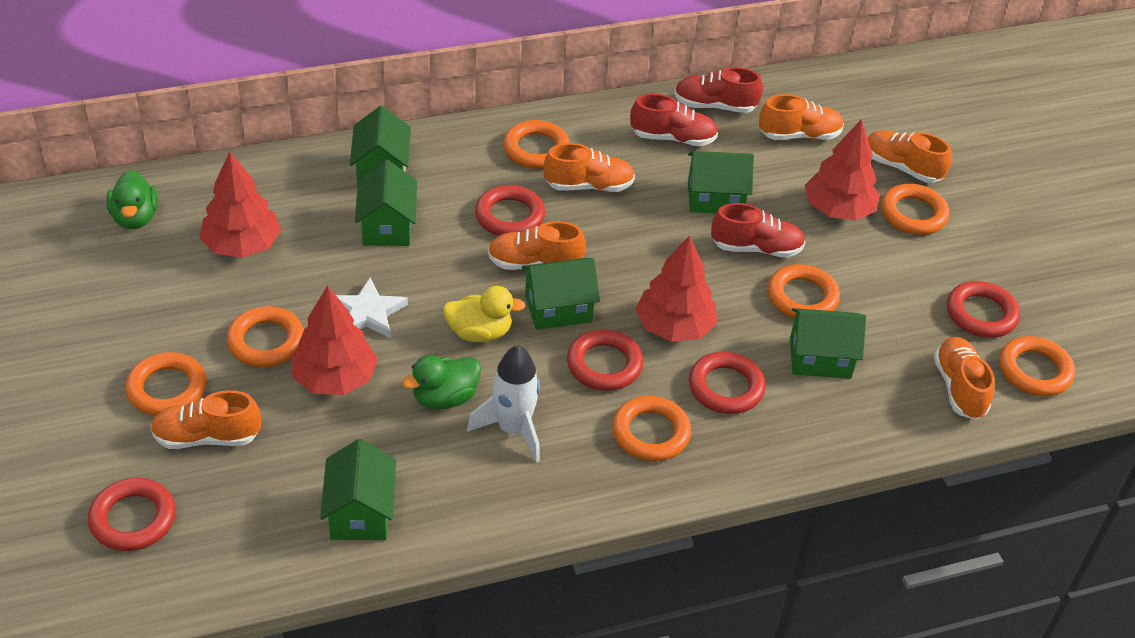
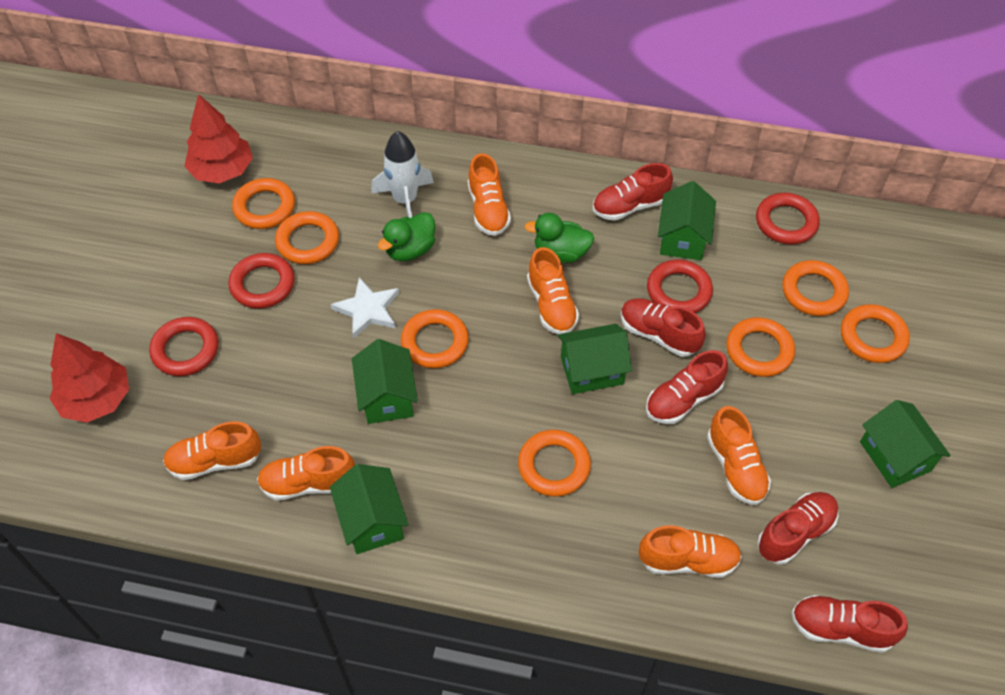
green house: [320,439,396,540] [350,106,411,186] [355,160,417,246] [522,258,600,330] [688,151,754,213] [790,308,866,379] = 6 -> [330,464,408,554] [352,339,418,424] [558,324,632,394] [658,181,716,260] [860,400,951,488] = 5
red ring: [88,478,176,551] [475,185,545,236] [567,329,643,391] [689,352,766,414] [947,281,1020,338] = 5 -> [149,317,218,376] [228,253,295,309] [647,260,713,313] [756,193,820,244] = 4
red shoe: [630,93,718,146] [674,67,763,113] [711,203,805,258] = 3 -> [593,163,673,221] [621,299,706,357] [646,350,728,424] [757,492,839,564] [792,595,908,653] = 5
red tree: [199,152,281,258] [291,285,378,395] [635,235,717,342] [805,119,880,220] = 4 -> [50,333,129,423] [184,94,253,183] = 2
yellow duck: [443,286,526,342] = 1 -> none = 0

